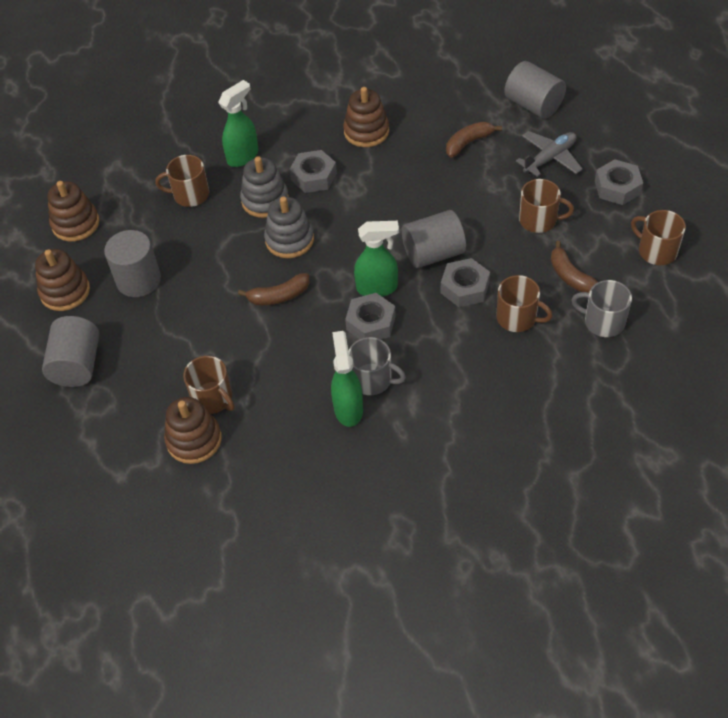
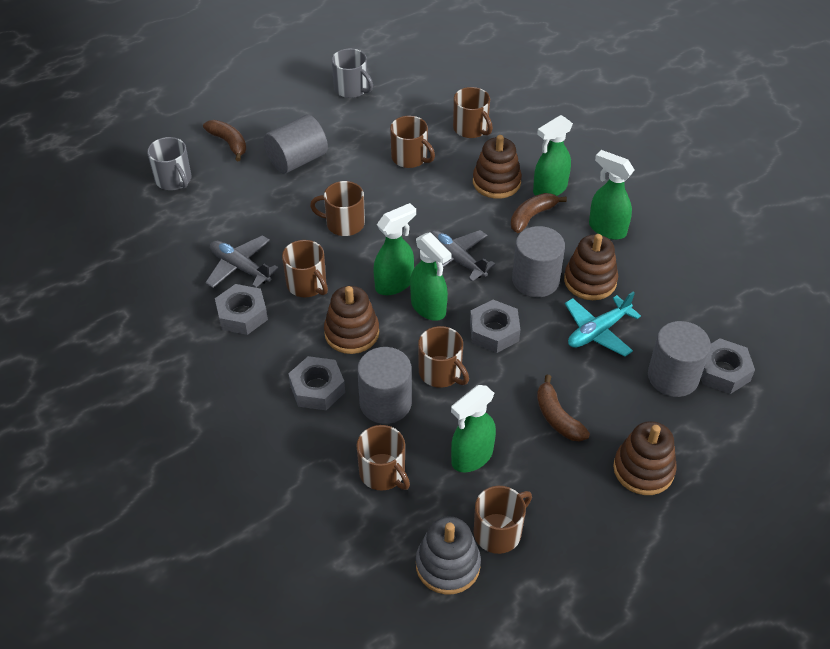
brown mug: [155,155,209,207] [183,356,235,414] [496,275,552,332] [519,179,574,233] [631,210,686,265] = 5 -> [282,240,328,297] [310,181,365,236] [356,425,410,490] [390,116,435,168] [418,326,469,388] [453,87,493,138] [474,486,532,554] = 7
green spray bottle: [218,80,258,167] [331,331,363,427] [354,221,399,297] = 3 -> [373,203,416,295] [410,232,452,321] [451,385,496,472] [533,115,573,196] [589,150,634,240] = 5
grey plane: [516,131,583,177] = 1 -> [205,235,279,288] [430,230,496,282] = 2
grey stacking toy: [240,157,289,218] [264,196,314,258] = 2 -> [416,516,481,595] = 1
turquoise plane: none = 0 -> [565,291,641,357] = 1

